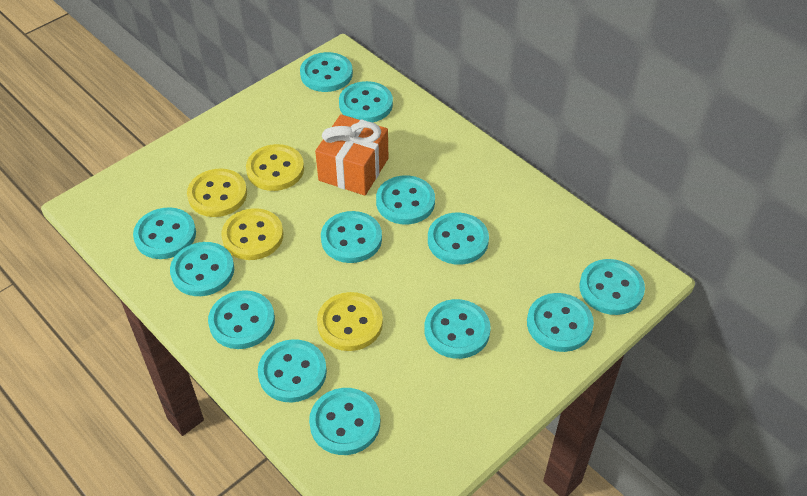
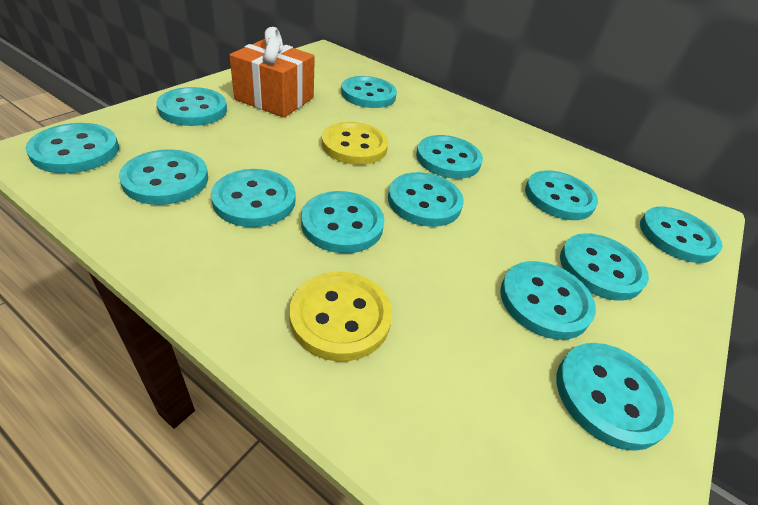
yellow button: [187,169,247,217] [221,208,283,260] [246,144,304,191] [317,292,383,351] = 4 -> [289,272,392,362] [322,122,388,165] = 2

